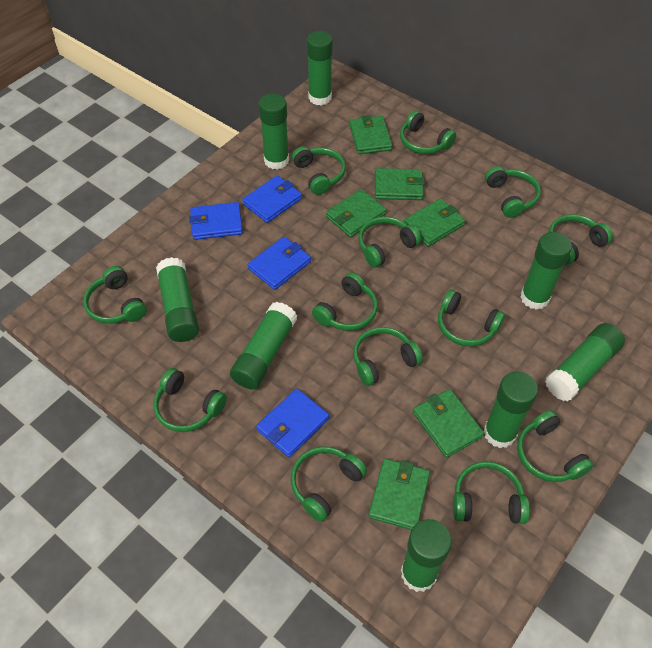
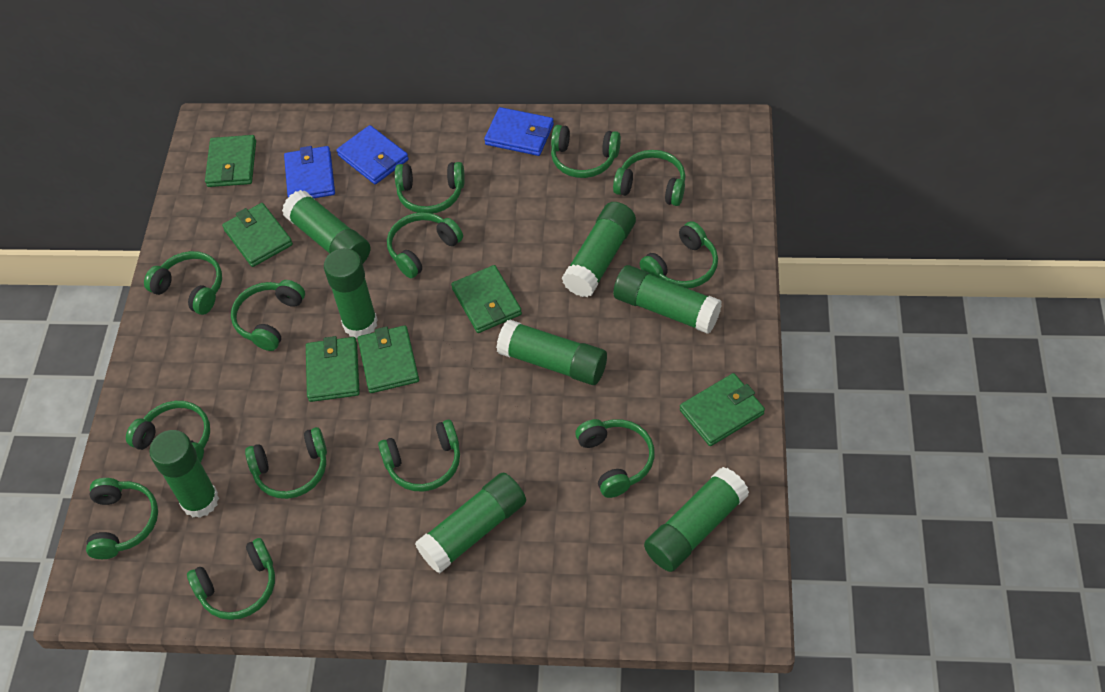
blue wallet: [189,202,243,240] [242,175,302,223] [248,237,311,290] [256,388,329,457] = 4 -> [284,146,335,198] [336,125,409,184] [484,107,554,156] = 3

